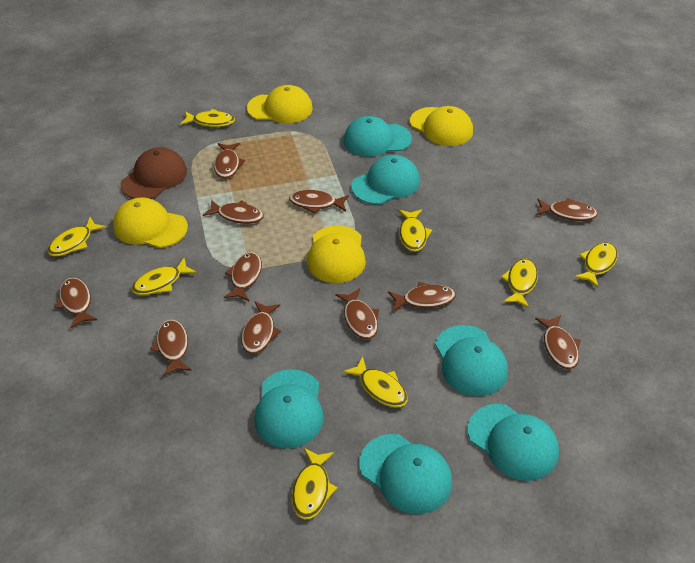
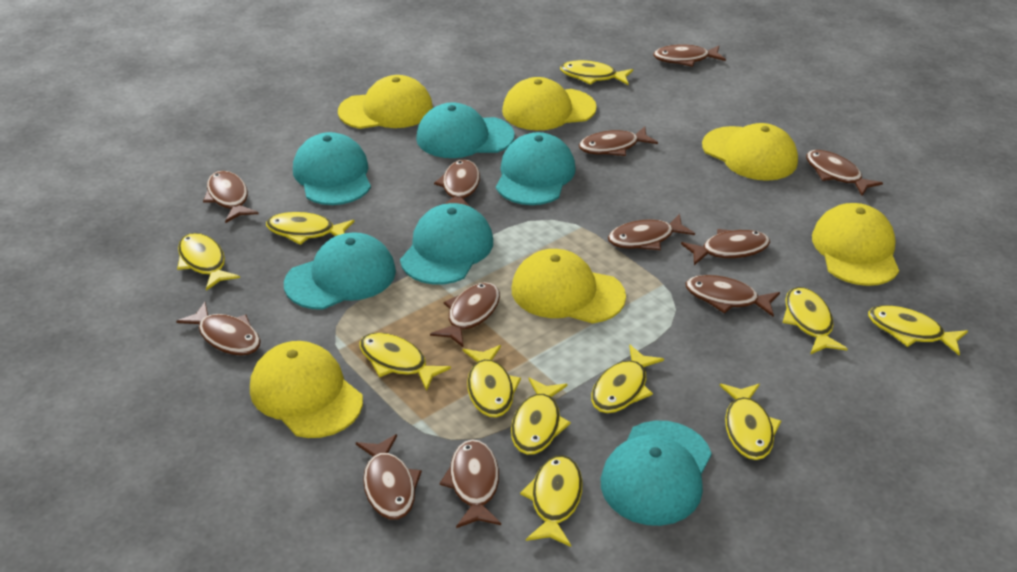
brown cap: [120,147,187,199] = 1 -> none = 0
brown fish: [55,278,97,328] [151,320,192,376] [203,200,264,224] [214,143,245,179] [224,252,262,301] [241,301,281,354] [289,190,349,214] [335,288,379,339] [388,282,456,312] [535,315,580,369] [536,198,598,221] = 11 -> [176,302,261,355] [203,171,259,223] [356,434,422,520] [430,282,500,348] [434,159,480,206] [440,439,501,528] [579,126,658,156] [608,214,695,250] [653,44,726,67] [681,229,770,265] [686,275,780,317] [806,150,883,196] = 12
yellow cap: [113,198,188,248] [247,85,313,124] [307,225,366,283] [410,106,473,146] = 4 -> [250,341,363,438] [338,75,433,129] [502,77,597,130] [511,249,626,324] [702,123,798,181] [812,203,899,286] = 6
yellow fish: [48,217,106,257] [132,258,197,295] [180,109,235,127] [292,448,337,520] [343,356,408,407] [398,209,432,252] [501,259,538,308] [574,242,618,287] = 8 -> [177,233,240,291] [266,212,355,245] [360,333,451,391] [463,345,521,418] [511,377,571,455] [520,455,583,547] [560,60,633,85] [591,344,664,413] [719,384,781,460] [783,287,848,354] [868,305,968,356] = 11

